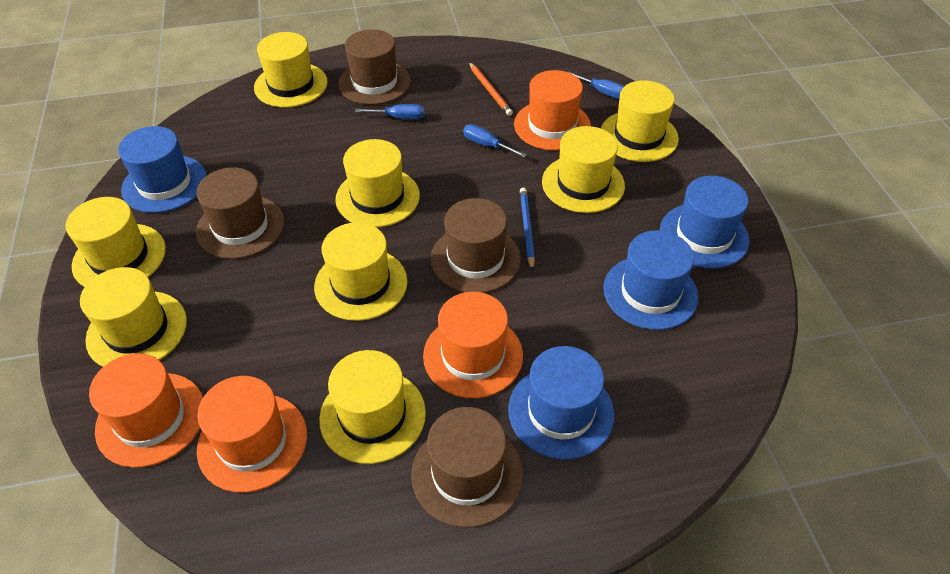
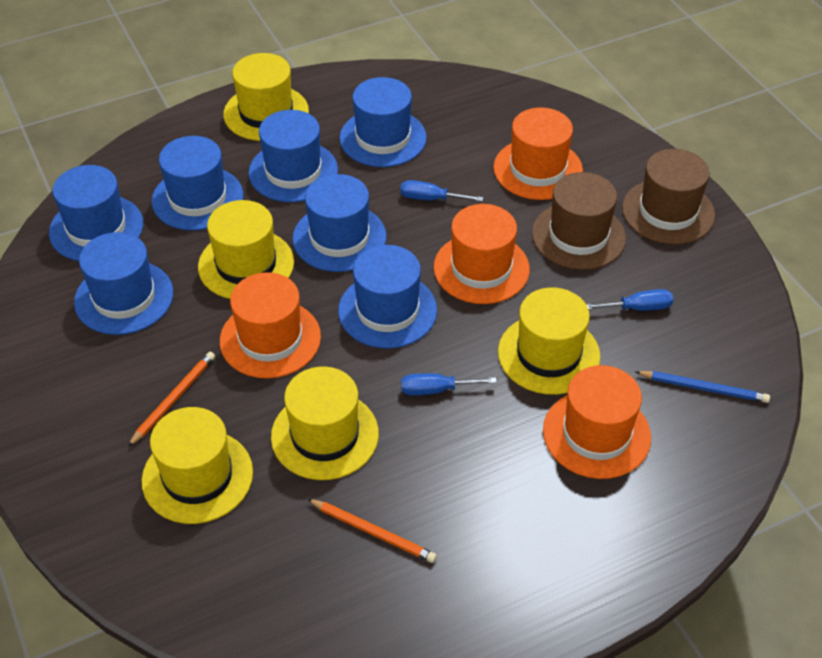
blue hat: [118,126,207,213] [508,346,614,459] [603,231,698,330] [660,176,750,269] = 4 -> [49,165,143,261] [74,232,173,335] [152,136,243,231] [248,110,338,202] [292,174,387,272] [338,245,437,348] [340,77,427,167] = 7
brown hat: [196,167,284,259] [338,29,411,105] [411,407,523,528] [430,198,521,293] = 4 -> [532,172,626,270] [622,149,715,245] = 2
orange pencil: [469,62,513,116] = 1 -> [128,352,215,447] [307,499,437,563] = 2
yellow hat: [66,197,166,287] [80,267,187,367] [254,32,328,108] [314,222,408,321] [319,350,426,464] [335,139,420,227] [542,126,625,213] [601,80,679,162] = 8 -> [142,407,253,524] [198,200,294,299] [223,53,309,141] [271,367,379,480] [498,287,600,395] = 5

